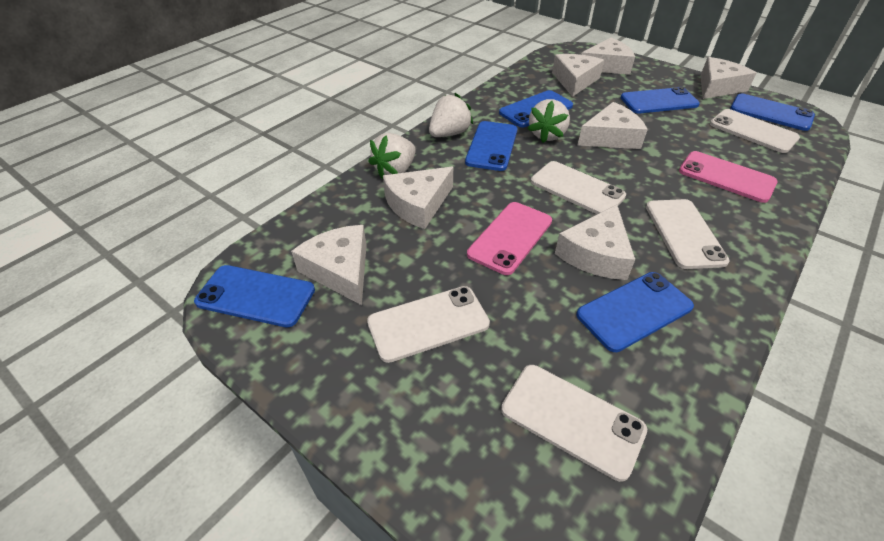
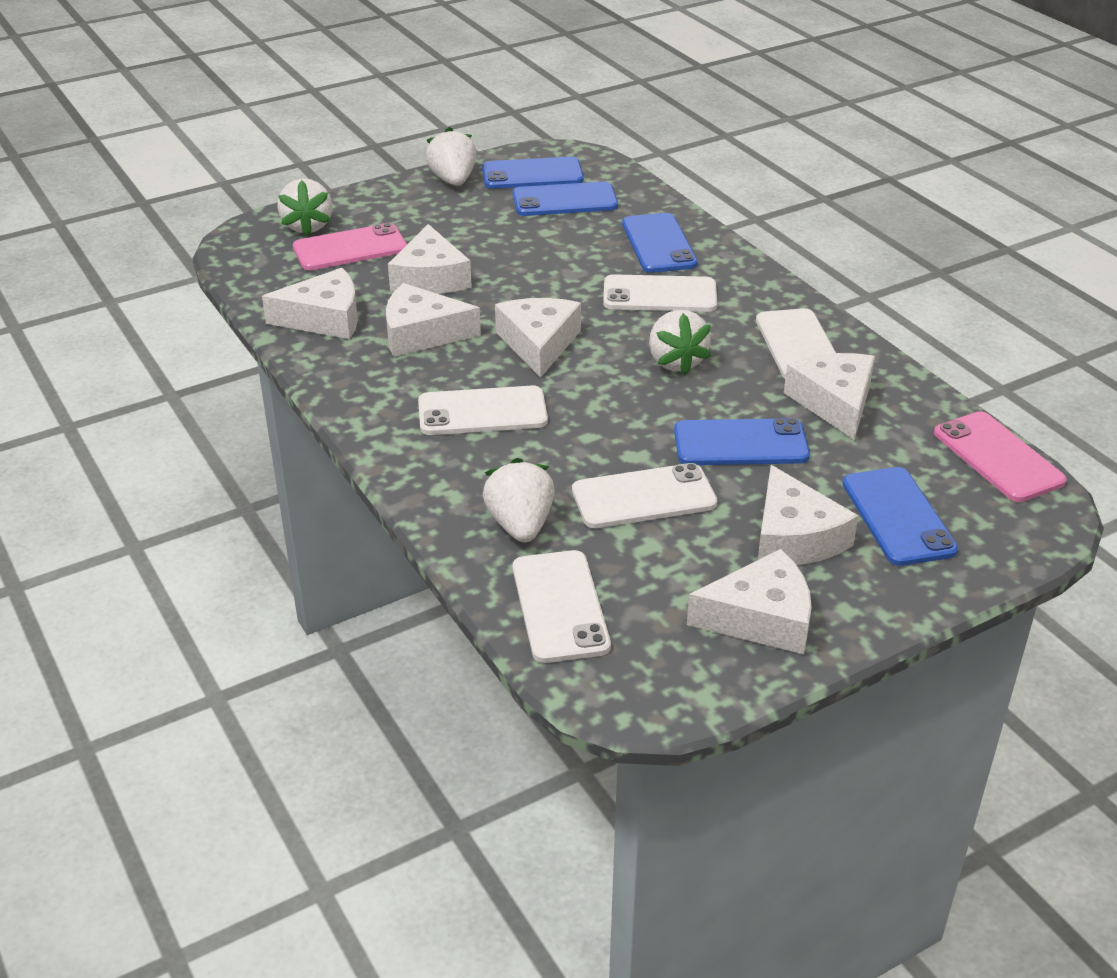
blue phone: [194,265,315,327] [465,121,517,171] [499,90,573,127] [576,272,694,352] [620,87,700,113] [730,93,815,131] = 6 -> [482,157,584,189] [513,182,618,216] [622,213,698,273] [674,418,810,465] [842,467,958,566] = 5
white strawberry: [368,133,416,179] [429,93,473,137] [528,99,570,143] = 3 -> [277,179,332,236] [426,127,477,186] [483,458,555,543] [649,310,711,375] = 4

